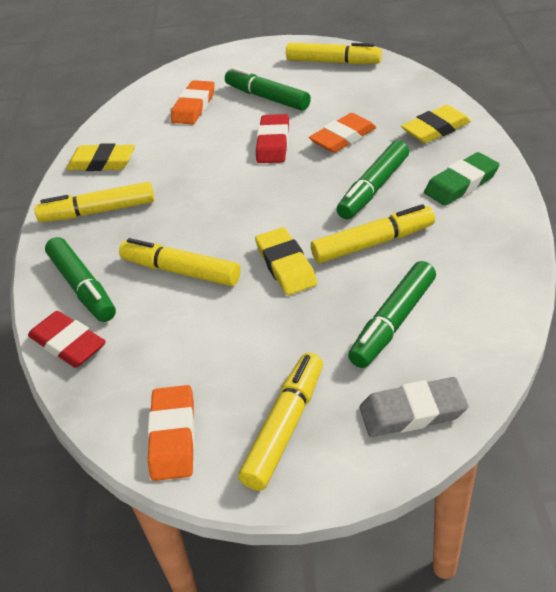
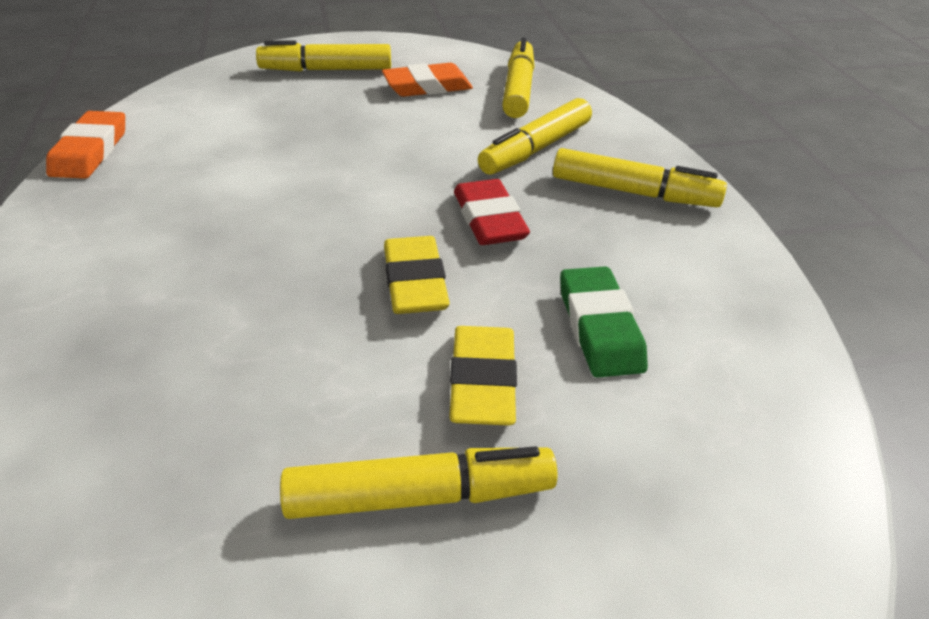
green marker: [45,237,116,322] [225,67,311,111] [336,140,409,220] [348,261,436,368] = 4 -> none = 0
grey eraser: [360,377,469,437] = 1 -> none = 0
orange eraser: [148,385,195,481] [171,80,215,125] [309,113,376,153] = 3 -> [46,111,125,179] [382,63,473,97] = 2
red eraser: [28,311,106,368] [256,114,289,163] = 2 -> [454,179,530,245] = 1
yellow eraser: [66,143,135,171] [255,227,317,295] [401,105,471,143] = 3 -> [384,236,450,314] [449,326,517,426] = 2

